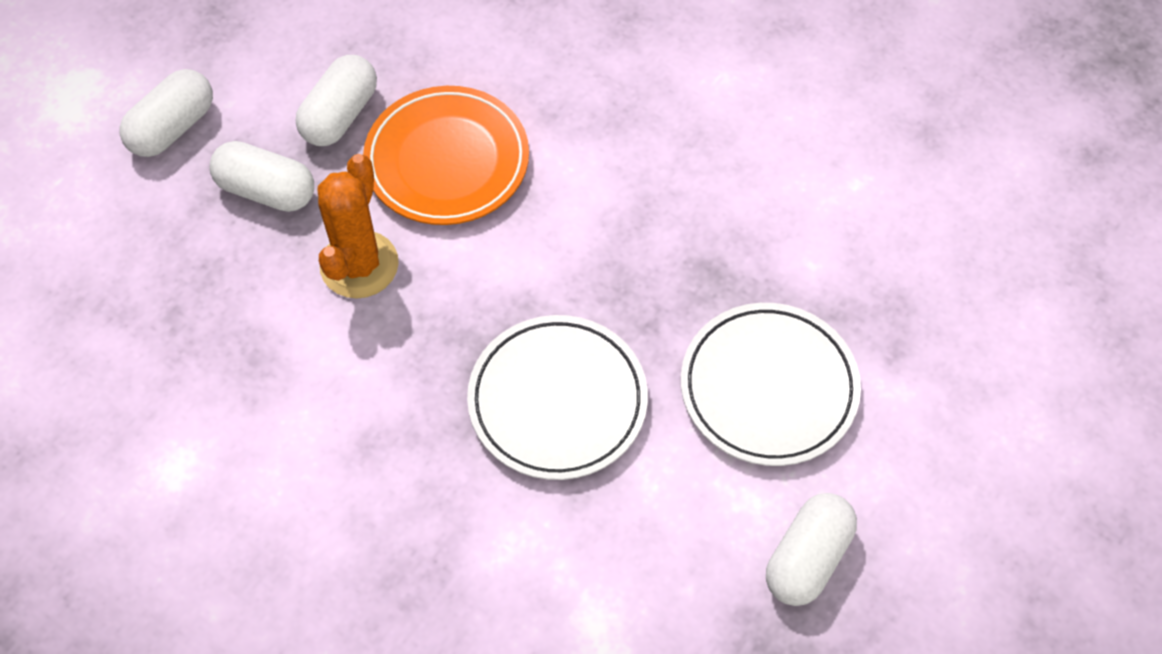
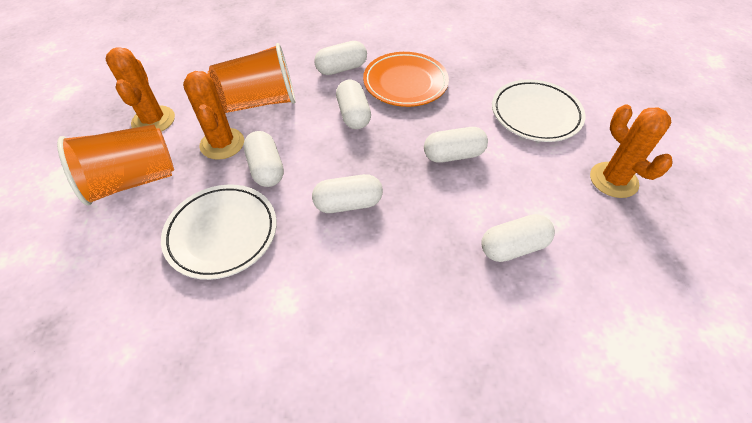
orange cactus: [318,154,399,298] = 1 -> [106,47,175,132] [183,71,244,160] [590,104,672,198] = 3
orange cup: none = 0 -> [57,124,174,206] [207,43,295,113] = 2
white capsule: [120,69,213,157] [209,141,314,212] [296,55,377,146] [766,493,857,606] = 4 -> [244,131,284,187] [312,174,383,213] [314,41,367,75] [336,80,371,129] [424,127,488,163] [481,214,555,262] = 6

